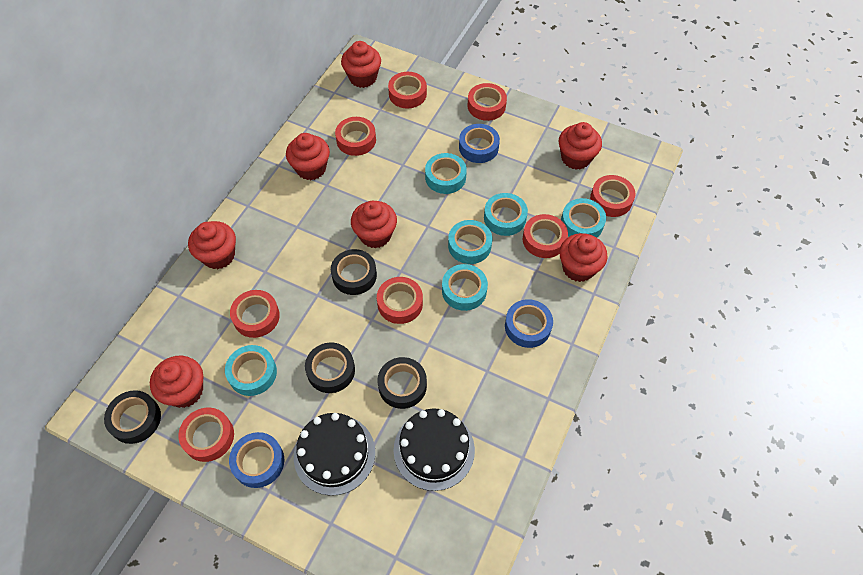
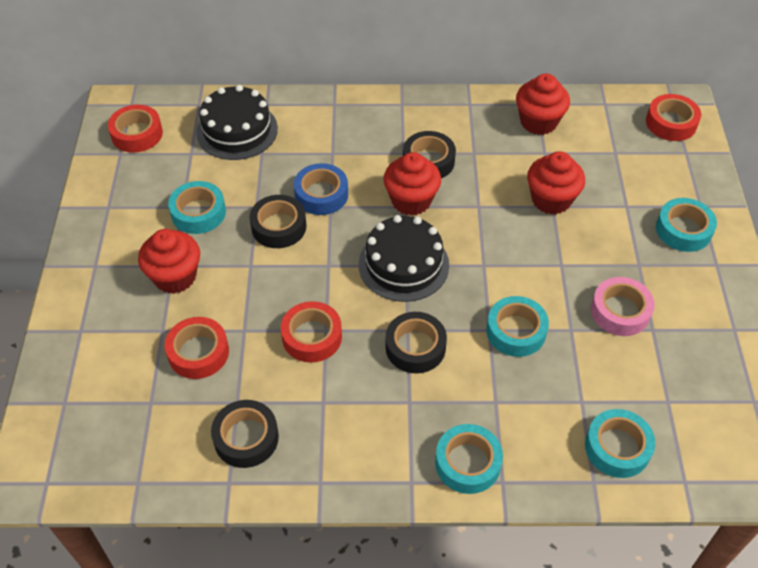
blue tape: [229,432,284,488] [459,124,500,163] [505,299,553,348] = 3 -> [294,163,348,215] = 1
pink tape: none = 0 -> [591,277,655,336] = 1
red cupcake: [150,356,203,408] [188,221,236,269] [286,133,330,180] [341,41,381,88] [351,201,397,248] [559,122,602,170] [559,233,607,282] = 7 -> [138,229,200,294] [383,152,441,216] [516,74,570,135] [527,151,585,214] = 4
red tape: [178,408,234,462] [230,290,280,338] [335,117,376,156] [377,277,423,324] [388,72,427,108] [468,83,507,121] [523,214,568,258] [590,175,636,217] = 8 -> [108,105,163,153] [165,317,229,379] [281,301,342,363] [646,94,701,141] = 4
turquoise tape: [225,345,277,396] [425,153,467,194] [442,264,488,311] [448,220,492,264] [484,193,528,236] [561,198,606,238] = 6 -> [168,181,226,234] [435,424,503,494] [486,296,549,357] [585,409,655,478] [656,198,717,252] = 5

